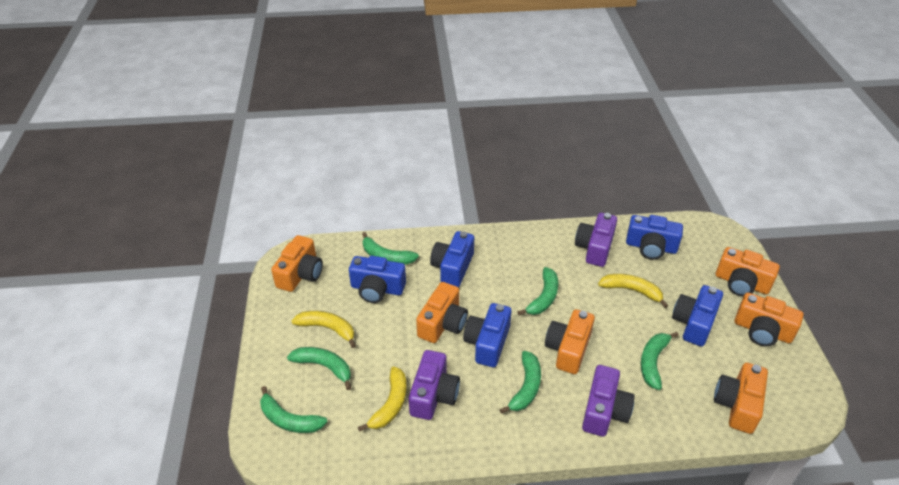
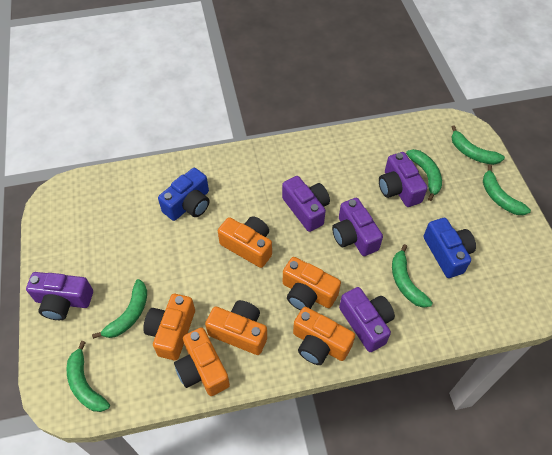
blue camera: [349,256,406,303] [430,231,474,287] [463,303,512,367] [626,215,683,260] [672,285,723,347] = 5 -> [158,168,209,221] [423,218,476,278] = 2
purple camera: [409,350,460,420] [575,213,617,267] [582,365,635,437] = 3 -> [26,272,93,320] [282,176,330,232] [332,198,383,256] [339,287,395,352] [379,152,428,207] = 5
yellow banana: [292,311,356,348] [358,367,407,432] [598,274,668,308] = 3 -> none = 0

